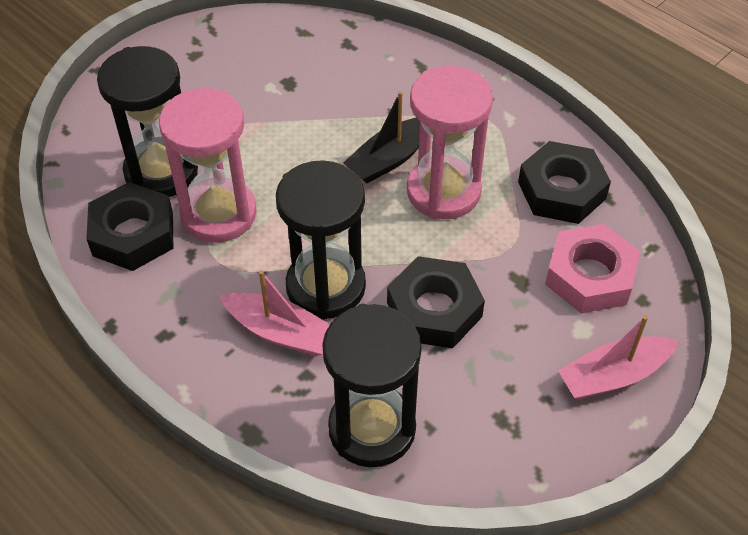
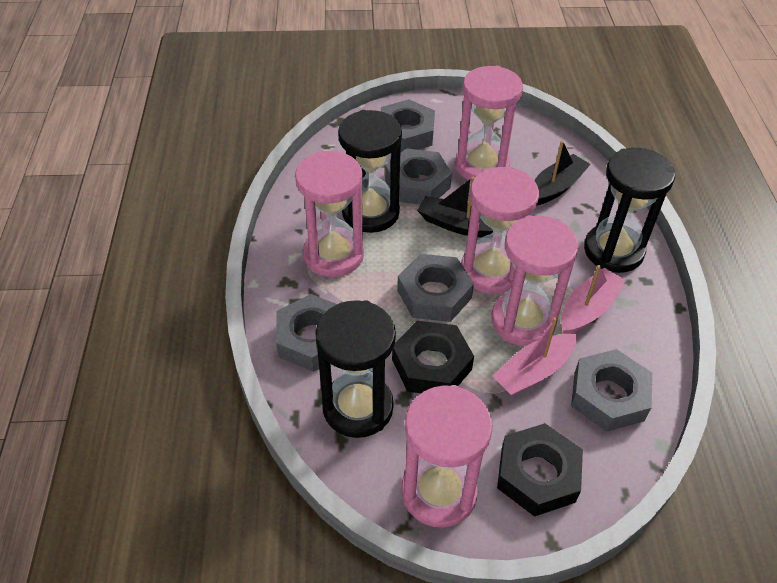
black boat: [343,91,420,183] = 1 -> [417,177,493,238] [534,140,591,205] = 2
black nut: [86,182,173,271] [387,256,485,348] [518,141,611,224] = 3 -> [392,321,474,393] [497,423,583,517] = 2
grey nut: none = 0 -> [276,294,337,372] [381,99,435,152] [385,148,452,205] [397,254,474,322] [571,349,652,432] = 5
pink hourglass: [159,87,257,243] [407,66,493,219] = 2 -> [295,151,364,277] [401,385,493,528] [455,66,523,181] [461,166,539,294] [491,215,579,346] = 5
pink nut: [545,224,640,313] = 1 -> none = 0

